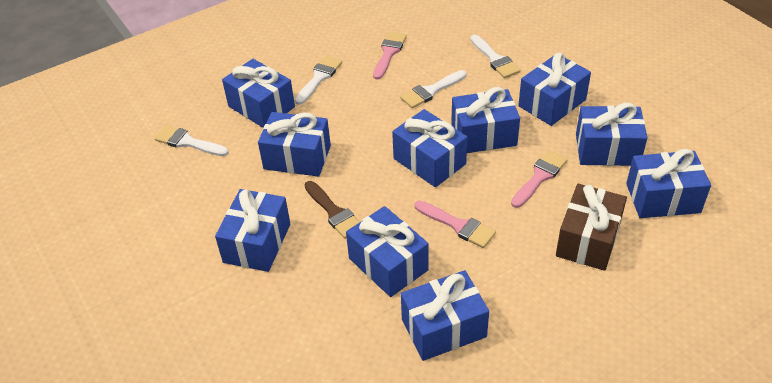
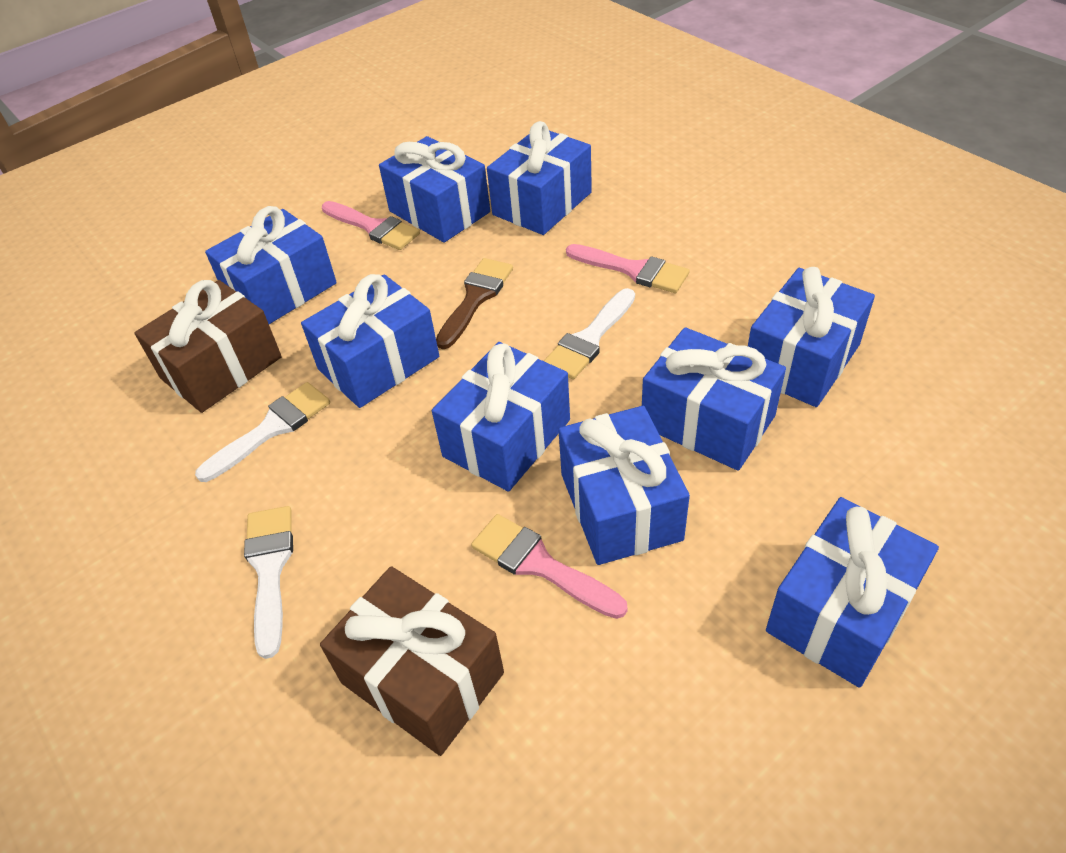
blue gift: [215,189,290,272] [222,59,295,128] [258,112,331,177] [346,206,429,297] [392,109,467,187] [401,270,489,361] [451,87,520,153] [518,53,591,126] [576,103,647,166] [626,149,711,218] = 10 -> [205,206,337,324] [301,274,439,408] [379,136,490,243] [432,342,570,492] [487,121,592,235] [559,406,690,565] [642,327,786,471] [748,267,875,407] [766,497,939,688] = 9
brown gift: [556,184,627,271] = 1 -> [134,280,282,413] [320,566,504,756] = 2
white brush: [154,125,229,156] [295,56,342,105] [400,70,466,108] [470,35,521,78] = 4 -> [195,382,330,482] [244,506,293,659] [544,288,635,379] = 3

